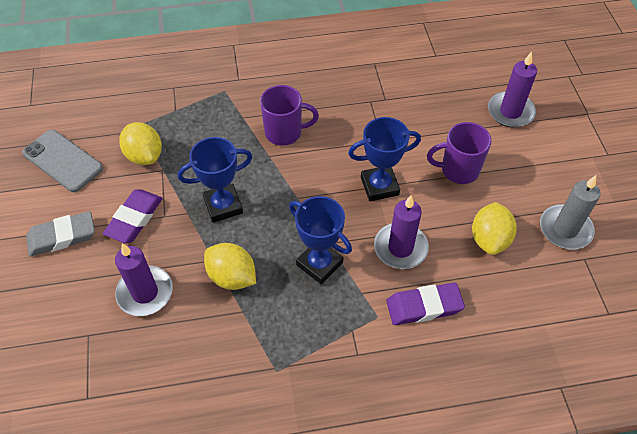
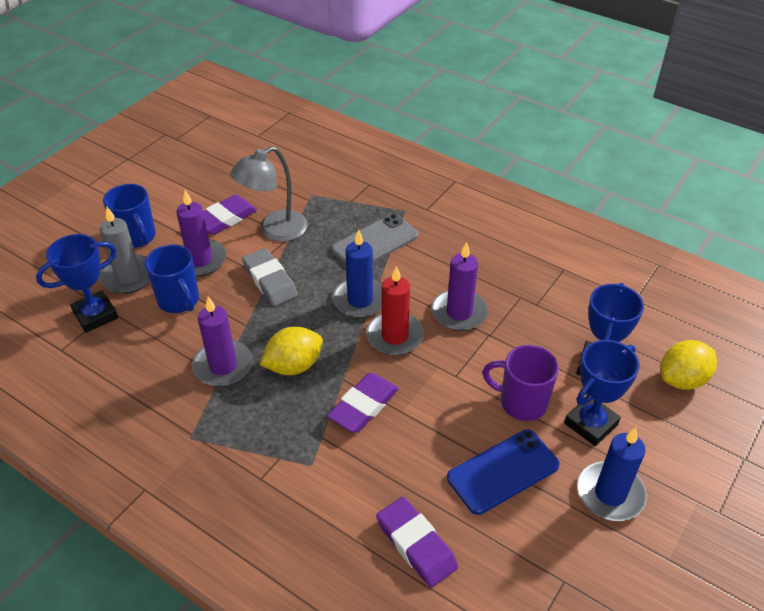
blue candle: none = 0 -> [332,229,382,318] [577,427,647,521] = 2
blue mug: none = 0 -> [103,184,156,248] [145,244,199,313] = 2
blue phone: none = 0 -> [447,429,560,515] = 1
grey lamp: none = 0 -> [230,146,308,241] = 1
purple eraser: [103,189,163,243] [386,283,465,325] = 2 -> [203,195,257,235] [327,373,399,433] [376,497,458,588] = 3
purple mug: [260,85,319,146] [427,122,491,184] = 2 -> [482,345,559,421] = 1
red candle: none = 0 -> [366,266,424,355] = 1
yellow lemon: [119,122,162,165] [204,243,256,290] [472,202,517,255] = 3 -> [260,327,323,375] [661,340,717,390] = 2

